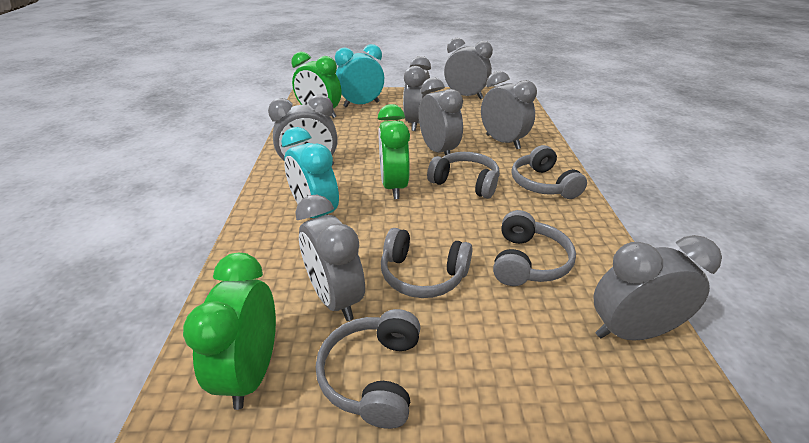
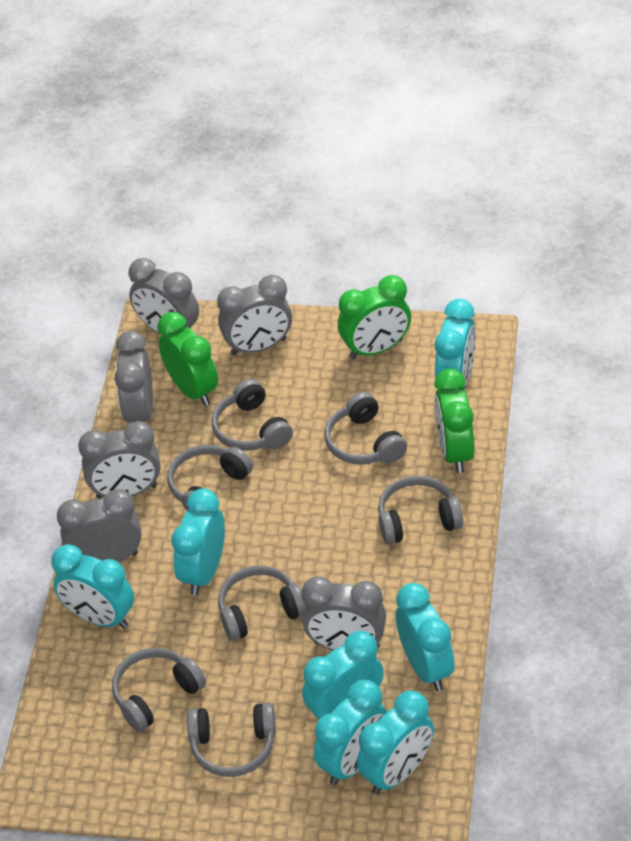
grey clock: [268,95,338,165] [295,195,365,321] [403,56,431,131] [419,77,463,155] [444,38,493,99] [481,71,537,149] [594,235,722,341] = 7 -> [57,489,142,563] [78,421,161,499] [115,331,153,423] [129,258,199,335] [217,275,292,355] [302,577,386,650] = 6
grey headphones: [316,309,421,429] [381,228,473,298] [427,152,500,199] [493,210,576,286] [512,145,587,199] = 5 -> [112,648,206,732] [167,445,253,510] [187,703,276,777] [211,379,293,451] [218,566,305,641] [324,392,407,465] [378,476,463,544] = 7
turquoise clock: [281,127,339,218] [335,44,384,108] = 2 -> [51,544,134,629] [171,488,225,595] [302,631,384,720] [314,680,387,785] [357,691,434,794] [396,583,455,691] [435,299,476,388] = 7

